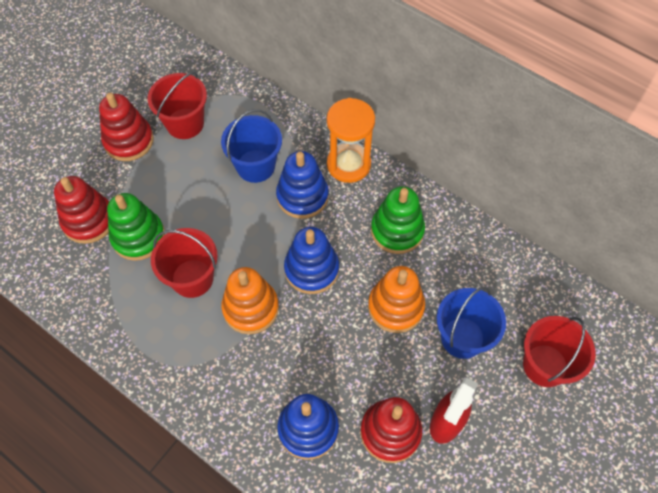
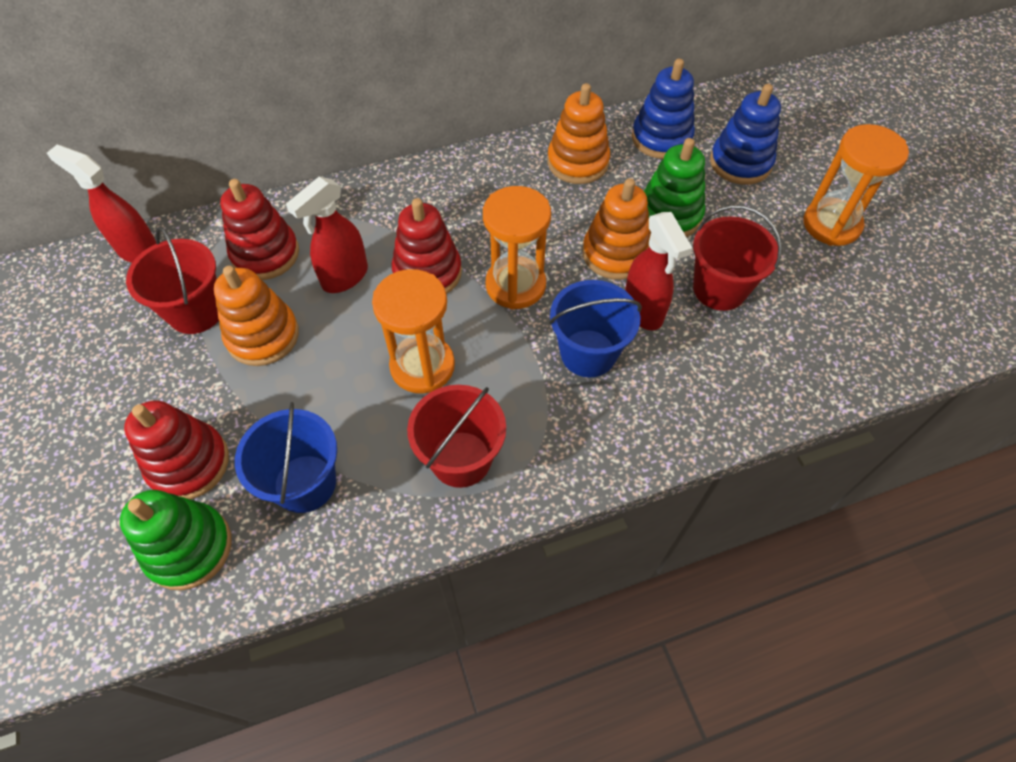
blue stacking toy: [276,151,329,219] [277,394,339,460] [284,227,339,294] = 3 -> [632,59,695,159] [710,84,781,185] = 2
orange hourglass: [327,98,375,183] = 1 -> [372,269,455,394] [483,186,551,310] [803,124,909,246] = 3
orange stacking toy: [221,267,279,334] [368,266,425,333] = 2 -> [214,266,299,366] [547,83,610,184] [583,178,651,280] = 3
red spray bottle: [430,378,478,444] = 1 -> [47,145,156,263] [286,177,368,293] [625,212,692,330] = 3

